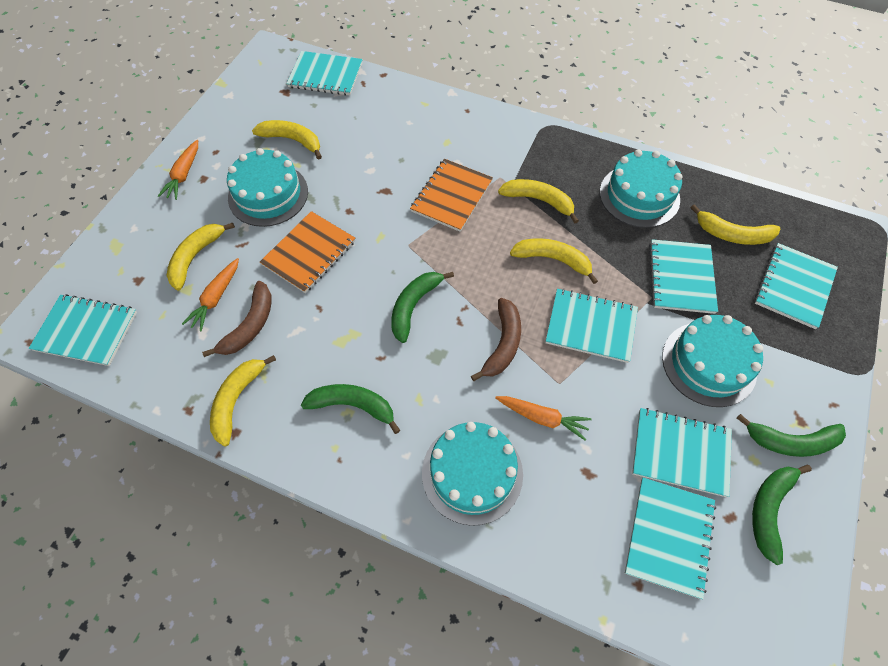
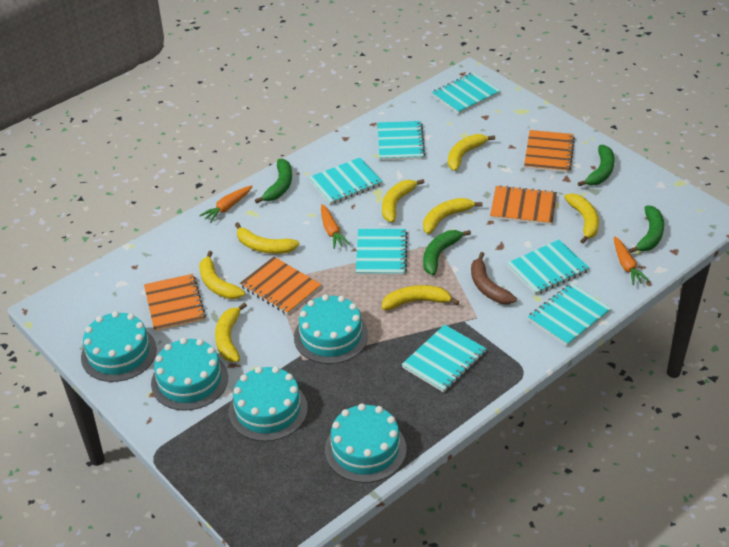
brown banana: [202,281,272,357] [471,298,521,381] = 2 -> [471,252,517,304] = 1
orange notebook: [260,211,355,293] [410,159,493,232] = 2 -> [144,274,206,332] [240,257,322,315] [490,185,557,225] [524,130,575,173] = 4
turquoise cake: [227,148,308,227] [422,422,523,526] [600,149,683,228] [662,315,763,407] = 4 -> [81,311,157,382] [151,338,228,411] [229,366,308,441] [294,294,368,364] [325,403,407,483] = 5
yellow banana: [167,223,235,290] [210,355,276,447] [252,120,322,160] [498,179,579,223] [510,238,598,284] [690,204,780,245] = 6 -> [199,251,245,299] [215,302,247,362] [235,222,299,254] [382,179,425,222] [382,285,459,310] [423,198,482,234] [448,134,495,171] [564,193,599,244] = 8

